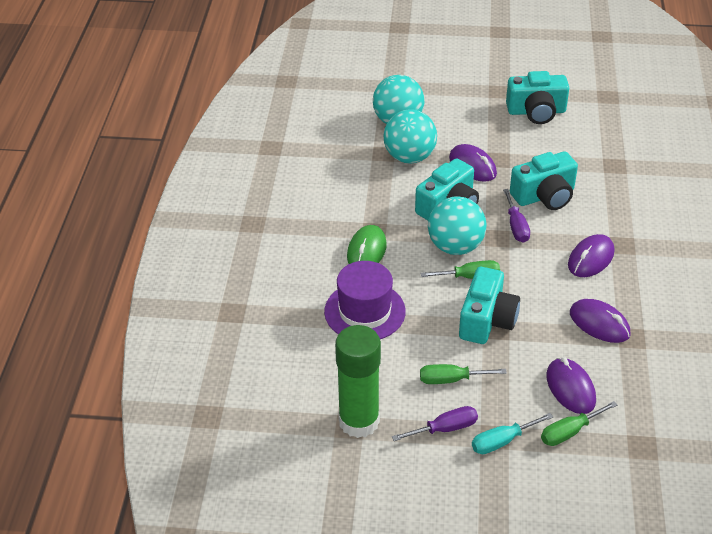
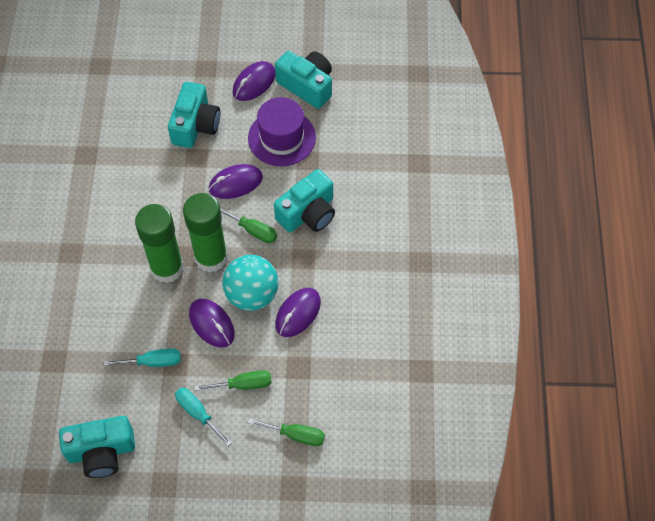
green glue stick: [335,325,381,438] = 1 -> [135,204,184,283] [183,193,228,273] = 2
green mouse: [347,225,387,264] = 1 -> none = 0
purple screwdriver: [392,406,478,441] [503,189,530,243] = 2 -> none = 0
turquoise ball: [373,75,425,124] [384,109,437,164] [428,196,487,255] = 3 -> [222,255,279,311] = 1
turquoise screwdriver: [472,413,553,454] = 1 -> [104,348,181,367] [175,388,232,446] = 2

